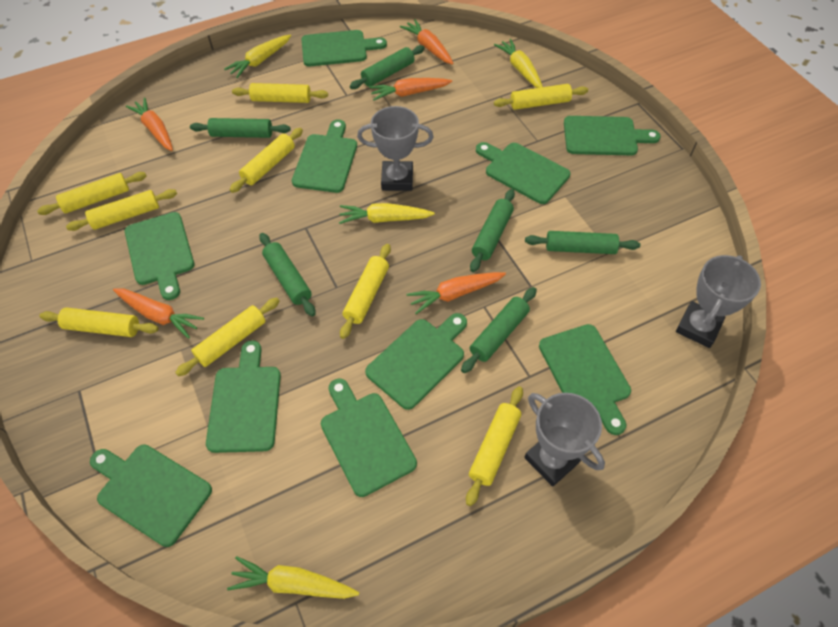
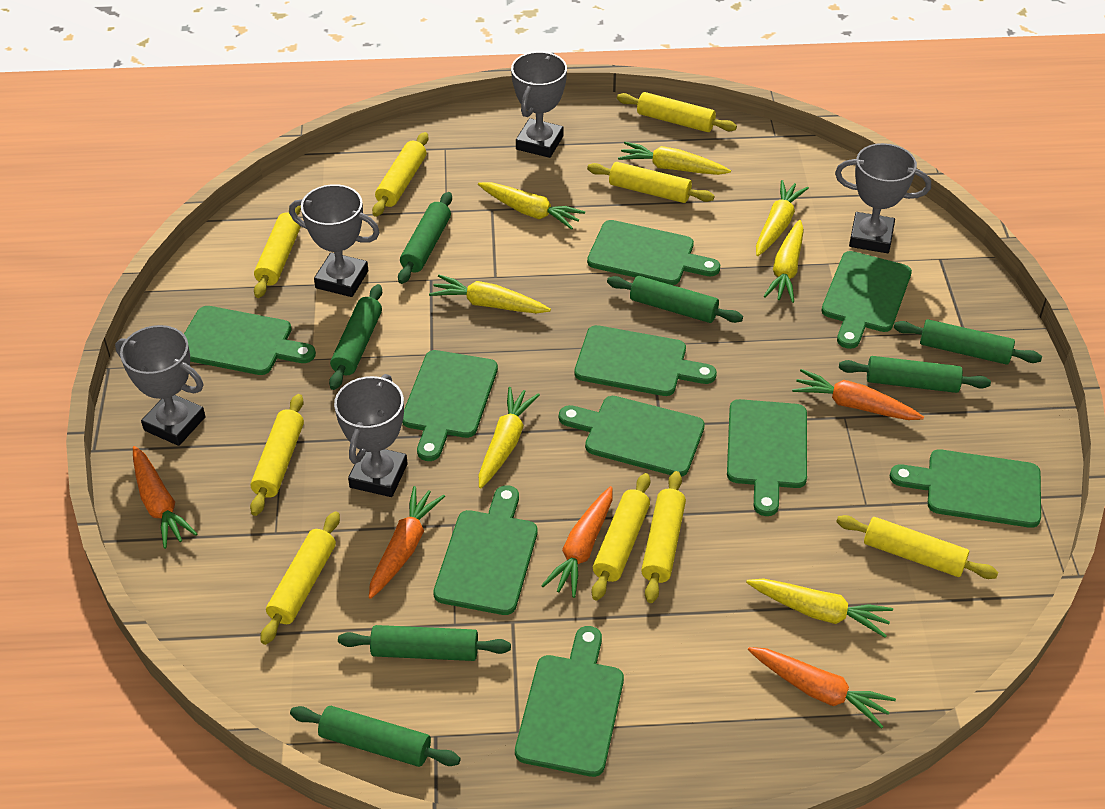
green rolling pin: [190,118,290,138] [259,233,316,316] [350,45,425,89] [461,287,537,373] [470,189,515,272] [525,231,640,254] = 6 -> [290,706,461,767] [329,284,382,390] [338,625,511,661] [398,192,452,284] [607,276,743,323] [839,356,991,393] [894,319,1042,365] = 7
grey trophy: [357,106,434,191] [525,393,605,487] [676,255,761,348] = 3 -> [115,325,206,446] [289,184,380,297] [334,374,408,497] [511,52,567,158] [835,143,931,253] = 5
yellow carrot: [224,35,291,78] [227,556,359,599] [339,203,435,224] [494,39,543,88] = 4 -> [429,275,551,314] [478,182,585,230] [479,387,540,488] [618,142,731,175] [746,579,893,638] [756,180,809,256] [763,220,804,303] = 7

